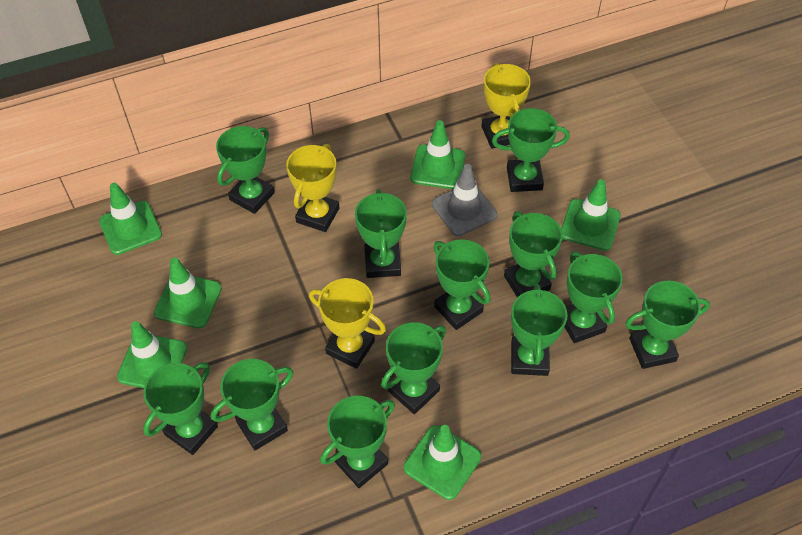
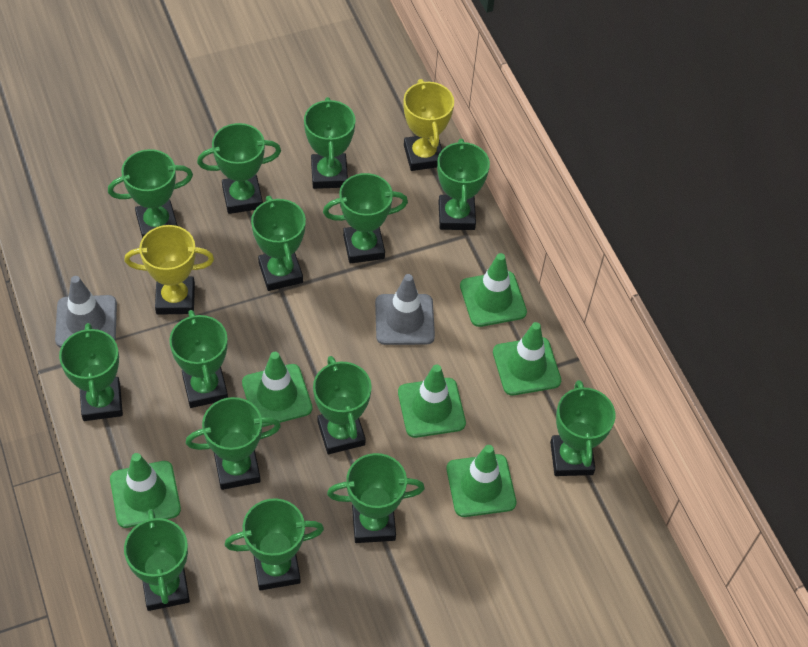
green trophy: [143,362,218,455] [211,359,294,450] [216,126,275,214] [320,396,395,488] [355,189,407,278] [381,322,446,414] [434,239,491,330] [492,108,570,192] [504,211,563,297] [511,284,568,376] [565,251,623,343] [625,281,710,369] = 12 -> [59,323,123,421] [108,149,193,238] [124,509,190,611] [169,310,228,408] [186,397,281,490] [197,123,281,214] [224,498,324,590] [251,196,306,291] [304,97,355,189] [313,356,372,454] [323,173,408,264] [327,453,425,543] [437,139,490,230] [550,380,615,476] = 14
grey traffic cone: [432,164,497,236] = 1 -> [55,276,117,348] [375,274,435,345] = 2
yellow trophy: [286,144,339,232] [309,278,386,369] [481,63,531,149] = 3 -> [124,225,214,315] [403,79,454,171] = 2

